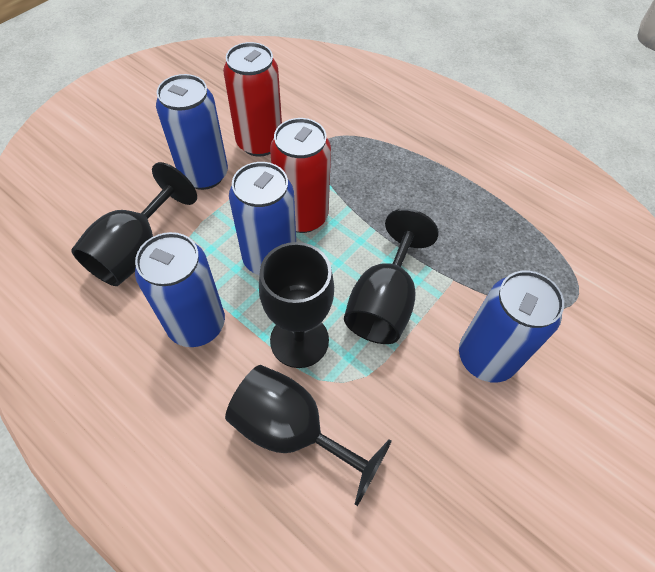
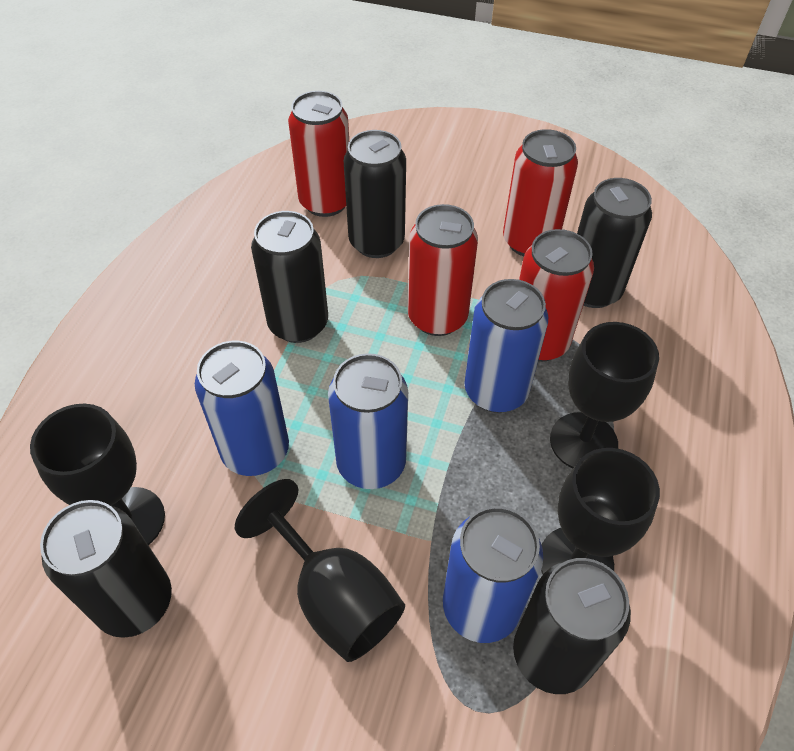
black can: none = 0 -> [40,500,172,638] [251,211,328,343] [344,130,406,258] [513,558,631,694] [577,178,652,308] = 5
red can: [223,42,282,157] [270,118,331,233] = 2 -> [288,91,349,217] [408,204,478,336] [503,129,578,256] [519,229,594,362] = 4

